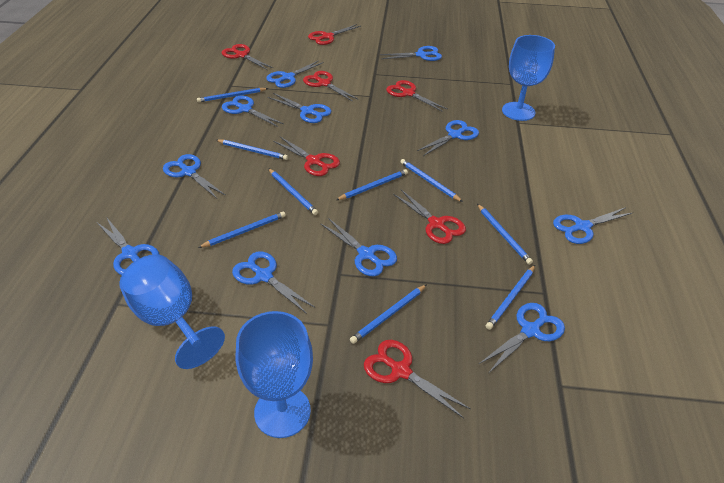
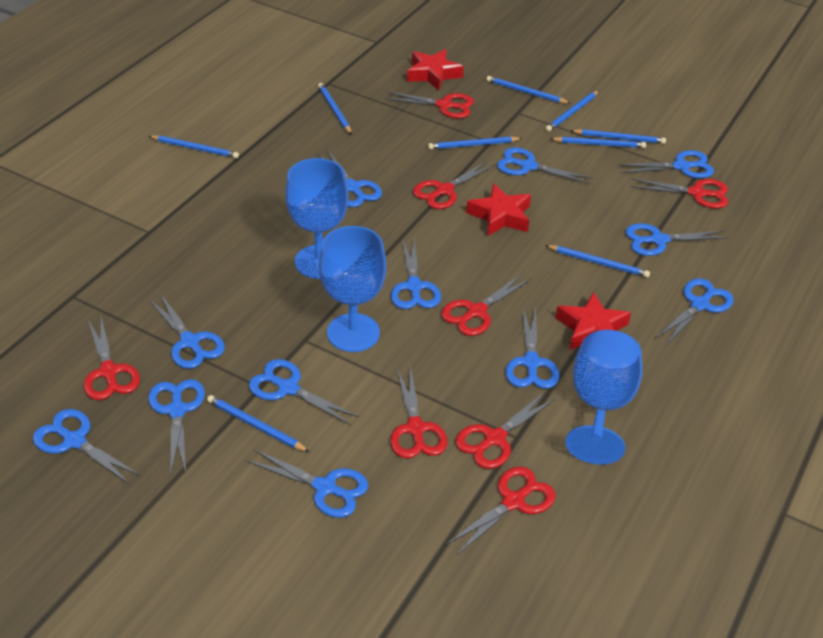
blue scissors: [97,218,159,275] [163,154,226,199] [222,95,284,127] [232,252,315,314] [266,60,324,88] [268,93,332,123] [320,218,397,276] [380,46,442,61] [417,120,479,156] [479,303,565,374] [553,207,634,244] = 11 -> [33,409,141,484] [148,379,205,473] [149,293,225,369] [246,449,368,518] [249,359,359,425] [317,150,382,207] [391,239,441,309] [497,148,593,184] [505,308,559,389] [618,150,714,178] [625,223,728,256] [655,278,734,346] = 12
red scissors: [222,44,273,70] [273,137,340,176] [303,71,359,102] [308,24,361,45] [364,340,471,418] [386,80,447,112] [393,190,466,244] = 7 -> [84,317,140,400] [384,92,474,118] [390,366,448,459] [413,160,496,209] [441,274,532,336] [446,466,555,556] [455,391,556,469] [631,178,728,209] = 8
red star: none = 0 -> [407,49,464,91] [466,183,531,236] [556,292,631,350] = 3

